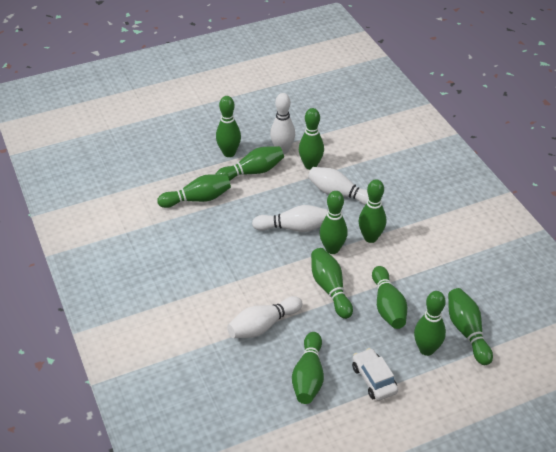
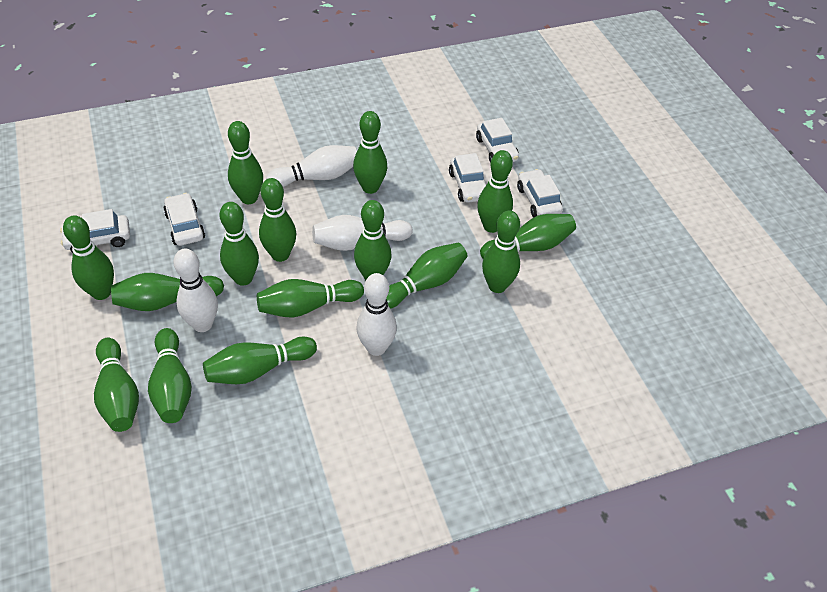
green bowling pin: [157,174,231,208] [215,146,284,181] [216,96,241,157] [292,332,324,404] [299,108,324,170] [311,248,353,319] [319,191,348,254] [359,179,386,243] [372,266,407,329] [414,291,446,356] [448,288,493,365] = 11 -> [63,215,114,300] [94,338,139,432] [111,273,224,311] [148,328,192,423] [203,337,317,384] [219,202,259,286] [228,121,263,204] [257,279,364,317] [259,178,296,262] [353,111,388,194] [354,200,391,280] [386,243,467,309] [477,150,513,233] [480,214,576,259] [482,211,520,293] = 15
white car: [352,348,398,401] = 1 -> [60,209,130,253] [164,193,205,246] [449,153,486,203] [476,118,519,163] [517,169,563,217] = 5

